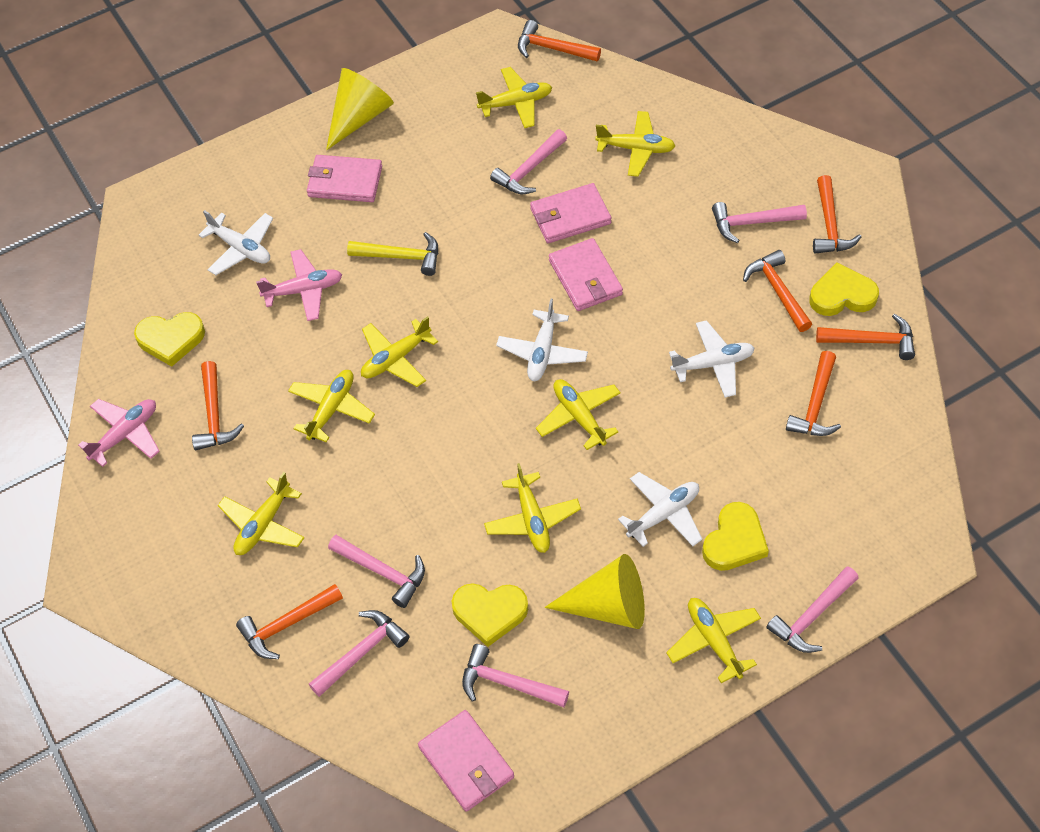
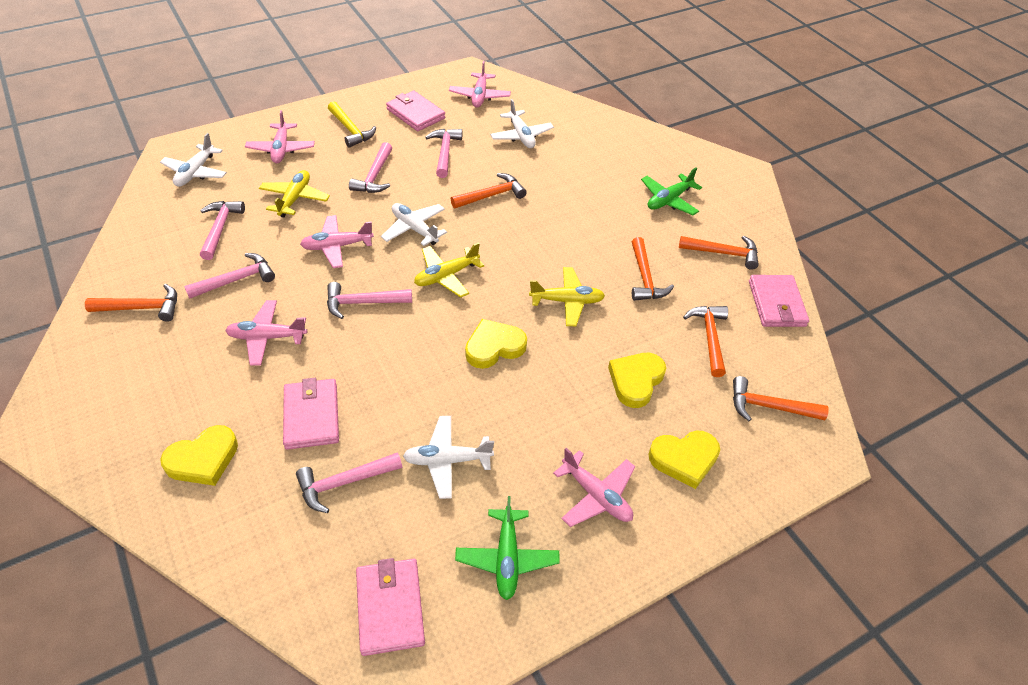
green plane: none = 0 -> [455,496,560,600] [641,167,702,215] = 2
orange hammer: [192,361,244,450] [236,584,343,659] [518,20,601,61] [743,250,812,332] [786,351,841,436] [813,175,861,254] [816,314,915,360] = 7 -> [85,284,177,322] [451,173,527,208] [632,237,674,301] [679,236,759,270] [683,306,728,377] [733,376,829,421] = 6
pink plane: [78,399,160,467] [256,249,342,321] = 2 -> [225,300,307,366] [245,110,315,163] [300,215,374,268] [449,61,511,107] [553,448,636,527] = 5
yellow cone: [326,68,394,150] [544,554,645,629] = 2 -> none = 0
yellow plane: [218,472,304,555] [288,370,375,443] [361,316,438,387] [476,67,552,128] [484,463,581,553] [536,379,621,450] [595,111,675,177] [666,598,761,683] = 8 -> [259,170,330,218] [414,242,484,298] [529,267,605,326] = 3

